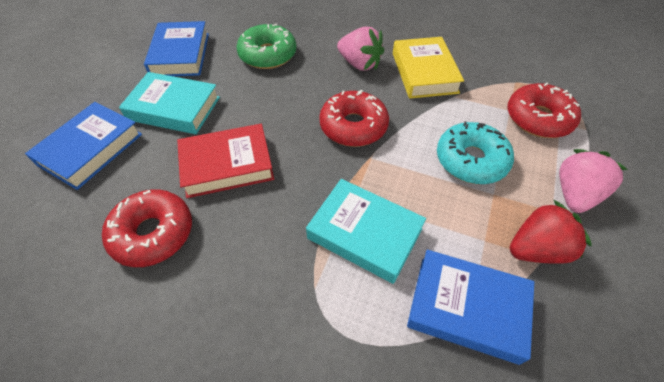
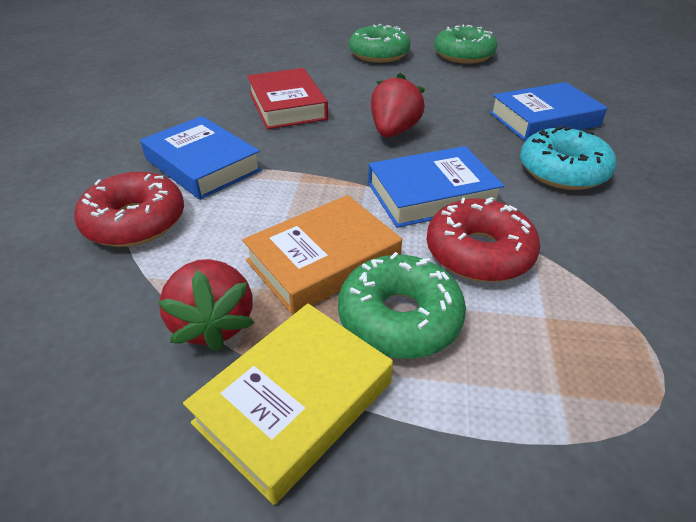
green donut: [236,24,296,69] = 1 -> [338,252,466,359] [349,24,411,63] [434,24,497,64] = 3
orange book: none = 0 -> [242,195,402,315] = 1
pink strawberry: [337,27,384,71] [559,149,628,213] = 2 -> none = 0
red donut: [102,189,192,267] [319,90,389,147] [508,83,581,138] = 3 -> [74,172,184,247] [426,197,540,282] = 2
red strawberry: [510,200,591,264] = 1 -> [158,259,254,352] [371,73,425,138] = 2
turquoise book: [119,72,220,134] [306,179,426,284] = 2 -> none = 0

